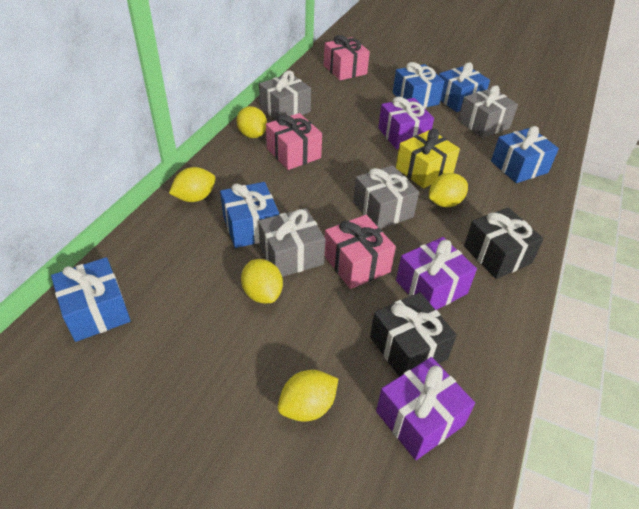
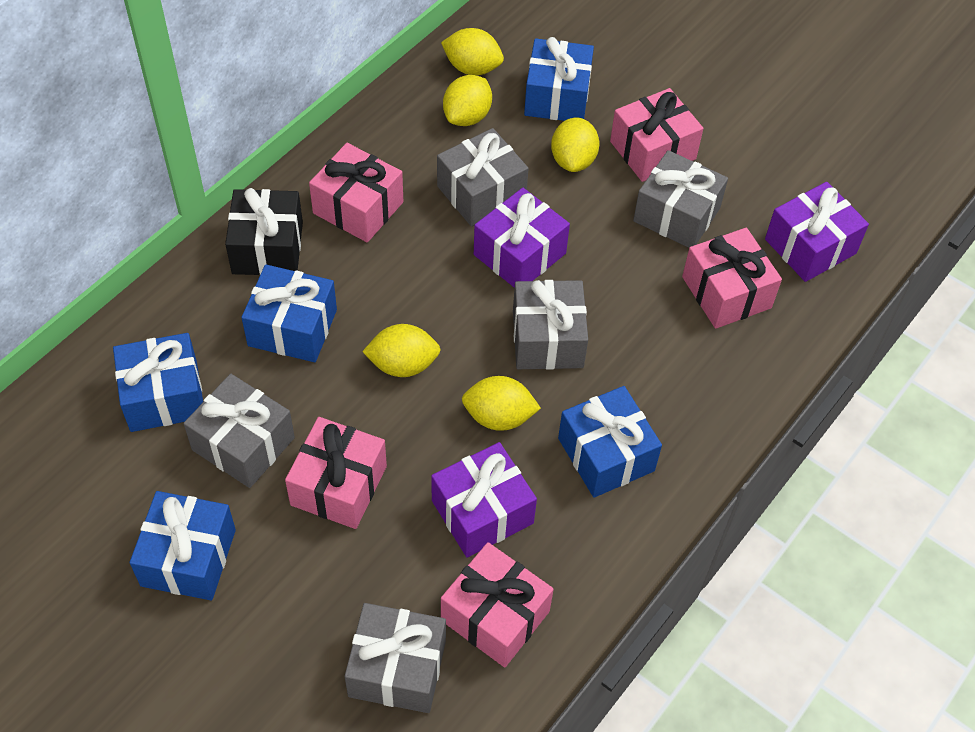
black gift: [370,292,457,377] [464,207,544,279] = 2 -> [225,188,303,275] = 1
grey gift: [258,208,326,277] [259,71,311,120] [353,165,419,229] [458,85,518,138] = 4 -> [184,374,295,488] [345,603,446,713] [437,128,529,226] [513,280,588,370] [633,150,728,248] = 5
pink gift: [266,113,322,170] [324,35,370,80] [324,215,396,289] = 3 -> [285,417,387,529] [309,143,403,243] [441,542,554,667] [610,88,703,182] [682,228,782,329] = 5
yellow gift: [396,128,460,188] = 1 -> none = 0

